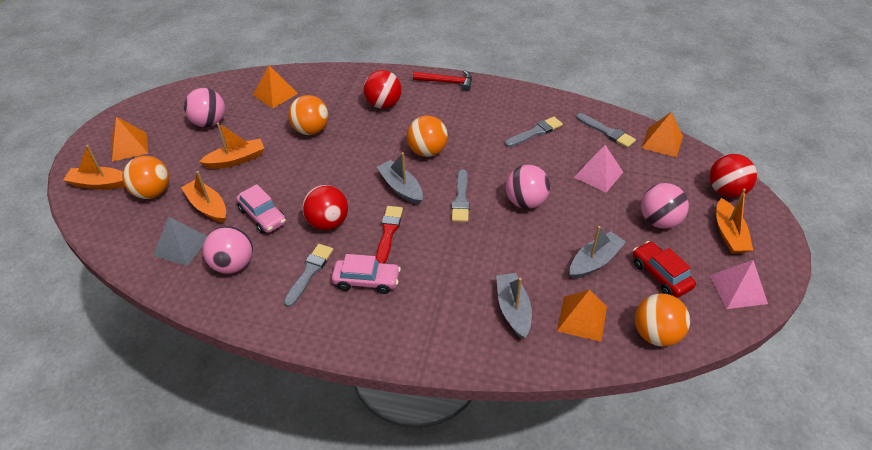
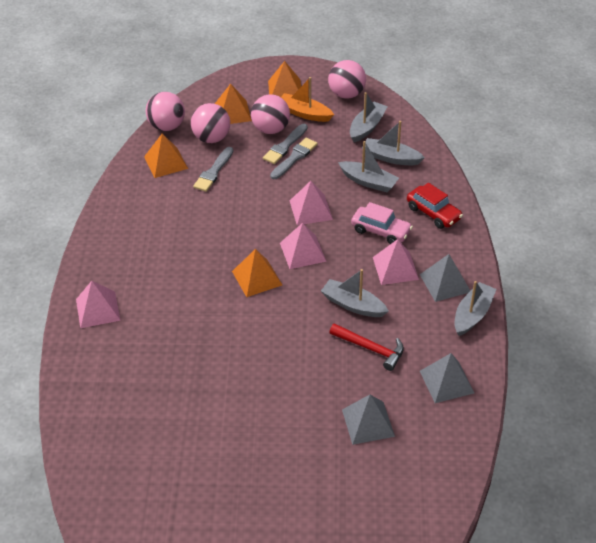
grey boat: [377,152,423,205] [496,273,532,339] [570,226,626,279] = 3 -> [321,269,389,317] [338,141,399,192] [350,92,388,142] [362,121,425,165] [455,281,496,336] = 5
grey brush: [284,244,333,307] [452,169,469,222] [505,117,563,147] [576,113,636,148] = 4 -> [193,147,233,192] [263,124,308,164] [270,138,318,179] = 3
grey pyramid: [153,217,207,266] = 1 -> [342,395,395,445] [420,254,470,302] [420,353,474,403] = 3
orange ball: [122,156,169,199] [288,95,329,135] [407,116,448,157] [635,293,690,347] = 4 -> none = 0
orange boat: [63,145,125,190] [181,171,226,223] [199,122,265,169] [716,188,753,254] = 4 -> [281,77,334,122] = 1
pink car: [236,184,286,234] [331,254,401,294] = 2 -> [351,202,413,244] = 1
pink pyramid: [574,145,623,193] [709,260,768,309] = 2 -> [76,281,121,328] [280,223,327,269] [290,181,333,225] [373,239,419,285] = 4
red ball: [302,185,348,230] [363,70,402,109] [710,154,757,198] = 3 -> none = 0
red brush: [376,206,403,263] = 1 -> none = 0

